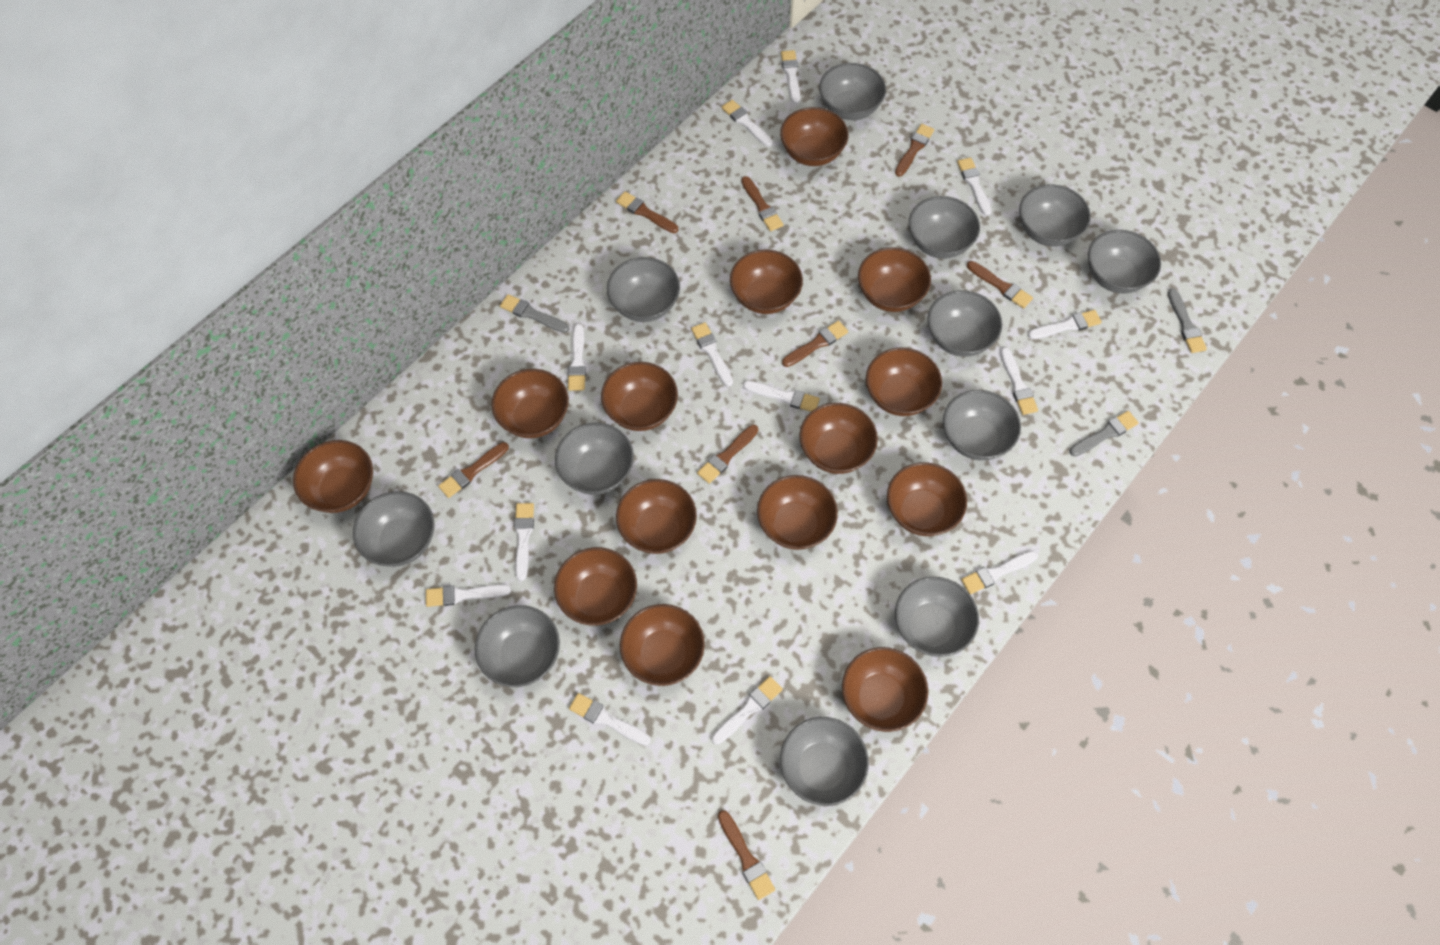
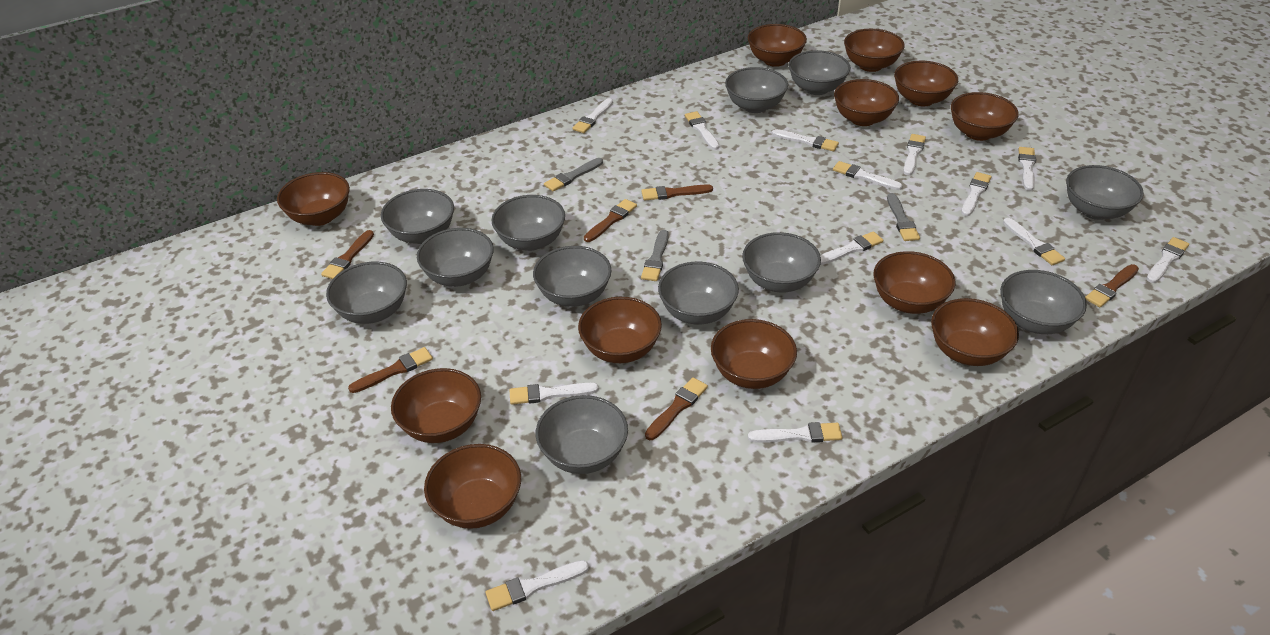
brown bowl: [293,440,373,513] [492,369,569,438] [554,547,637,626] [601,362,678,431] [616,479,697,554] [620,604,705,686] [730,249,803,314] [757,475,838,550] [780,107,849,166] [800,403,878,474] [842,647,928,732] [858,247,931,312] [866,348,942,416] [887,462,967,536] = 14 -> [277,172,350,226] [391,368,481,443] [424,444,521,529] [578,297,662,363] [711,319,797,389] [748,24,807,67] [834,79,899,126] [844,29,905,72] [873,251,955,314] [894,61,958,106] [931,298,1019,366] [951,92,1019,141] = 12
brown brush: [438,442,509,498] [616,191,678,233] [697,425,758,484] [718,810,775,900] [741,176,783,231] [782,320,848,367] [895,124,934,176] [967,261,1033,309] = 8 -> [321,230,374,279] [348,347,433,393] [584,199,637,242] [641,184,713,201] [645,377,708,440] [1085,264,1139,307] = 6

